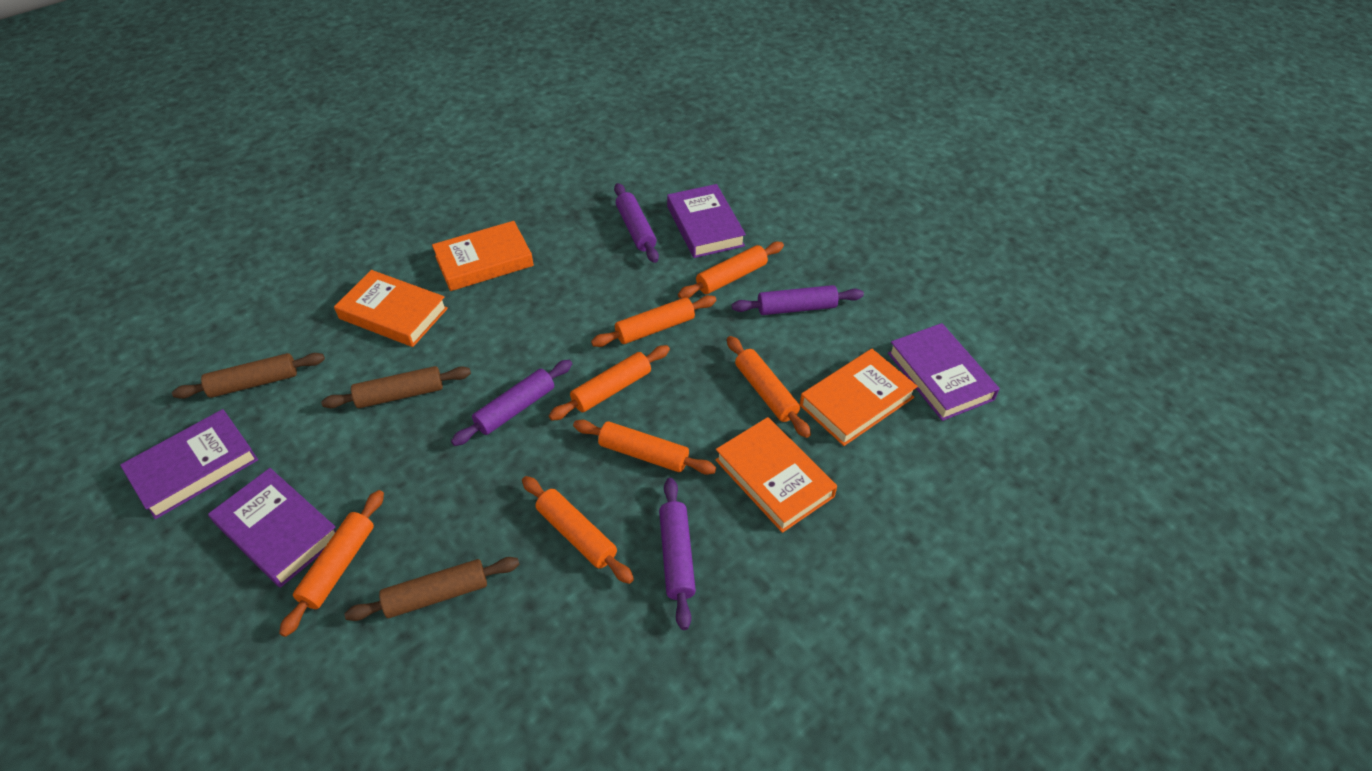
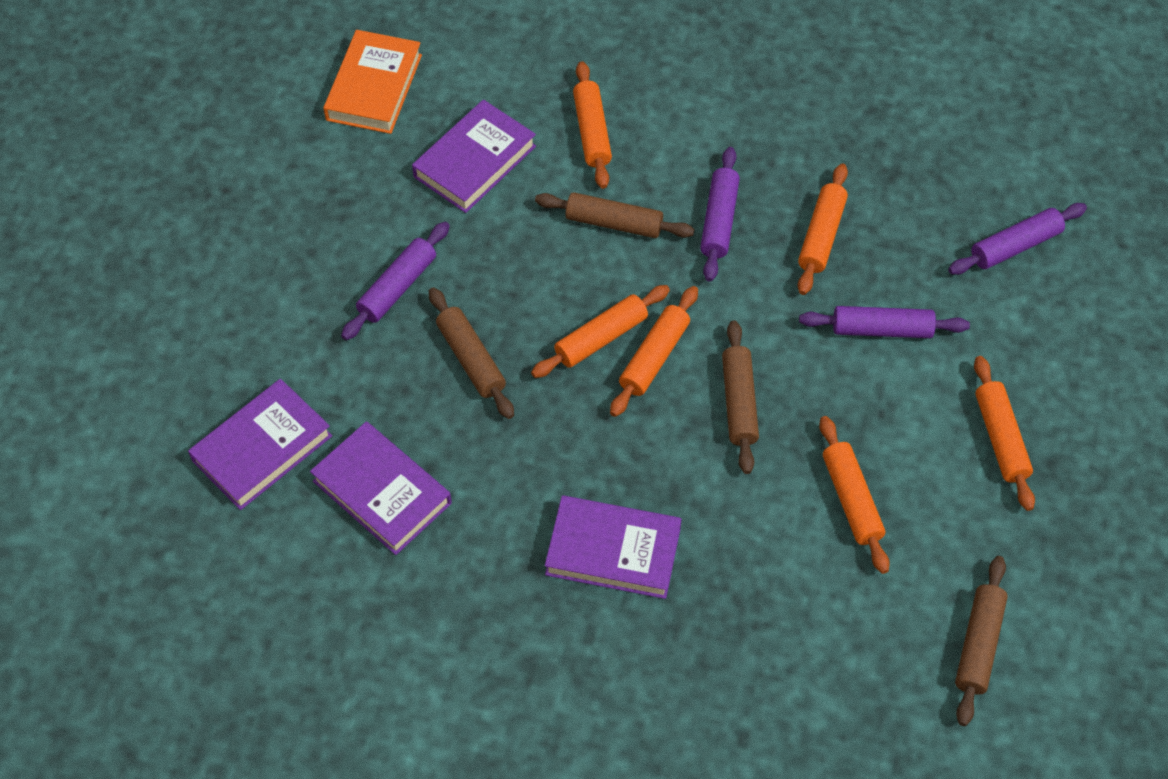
brown rolling pin: [172,353,325,399] [321,366,471,408] [344,557,520,621] = 3 -> [429,287,514,419] [535,192,695,238] [722,321,759,474] [955,556,1008,726] = 4
orange book: [334,270,448,347] [432,221,534,291] [715,417,837,533] [800,349,918,446] = 4 -> [323,30,422,134] = 1
orange rolling pin: [279,490,384,637] [522,476,634,584] [549,345,670,421] [573,420,716,475] [591,295,716,347] [678,242,784,299] [727,336,811,438] = 7 -> [531,285,670,378] [573,61,612,189] [610,286,698,417] [798,164,848,295] [819,416,890,574] [974,356,1035,511] = 6

